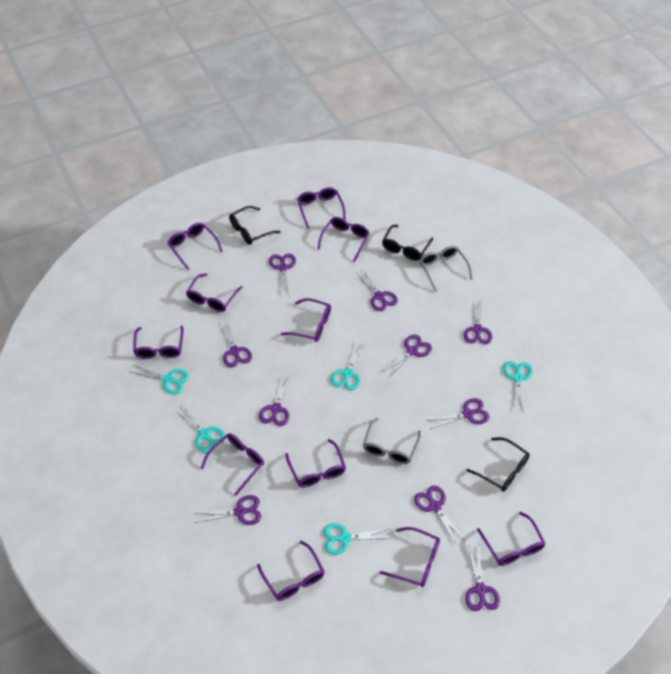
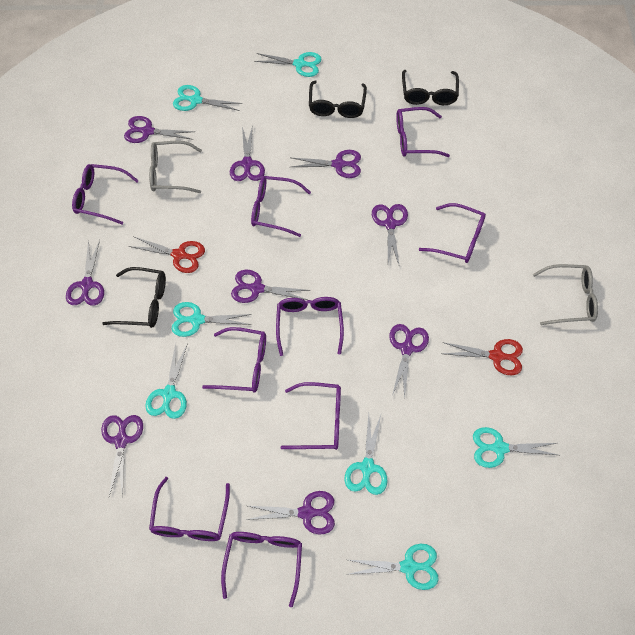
purple glasses: [133,326,184,359] [167,222,223,270] [186,274,243,312] [201,434,264,496] [257,541,325,601] [281,298,331,342] [285,439,346,488] [297,187,346,229] [317,217,370,262] [380,527,440,587] [477,511,546,566] = 11 -> [72,164,139,225] [149,477,230,541] [202,327,266,392] [221,532,302,608] [251,176,311,237] [276,297,344,356] [281,382,341,450] [396,107,450,157] [419,203,486,263] = 9
purple scissors: [195,495,262,525] [219,322,252,368] [259,374,291,426] [269,254,296,297] [356,269,398,311] [382,334,432,377] [414,486,464,545] [427,398,489,429] [464,299,492,344] [466,546,500,611] = 10 -> [66,240,104,306] [101,415,143,498] [124,116,195,143] [230,125,265,181] [231,270,311,303] [246,491,335,535] [292,150,361,178] [372,204,408,267] [390,324,429,400] = 9
red scissors: none = 0 -> [129,237,205,273] [442,339,523,375] = 2
turquoise scissors: [131,364,189,394] [175,405,225,453] [324,523,389,554] [331,342,364,390] [503,361,533,413] = 5 -> [145,343,188,419] [172,302,252,337] [173,85,242,111] [254,52,322,77] [344,414,388,495] [346,544,439,590] [473,427,558,468] = 7

